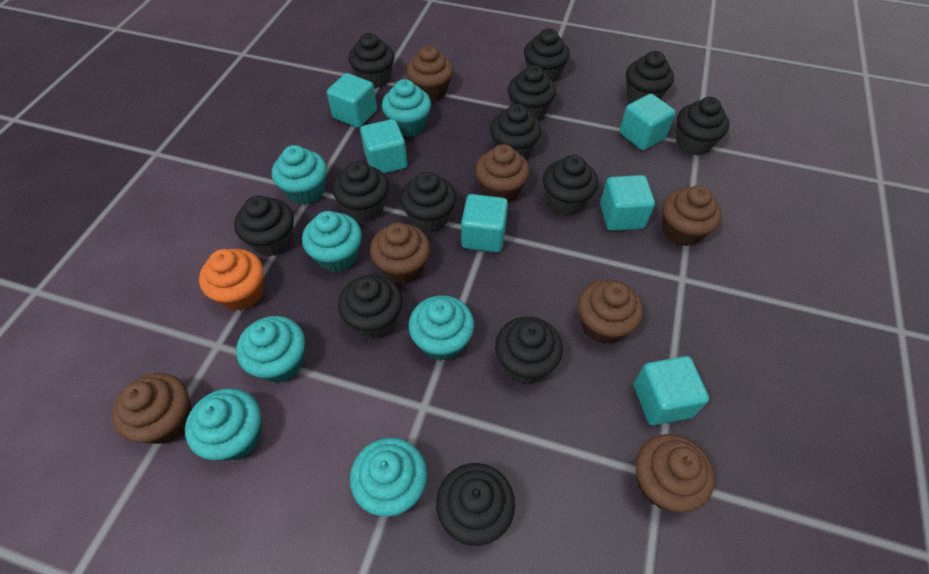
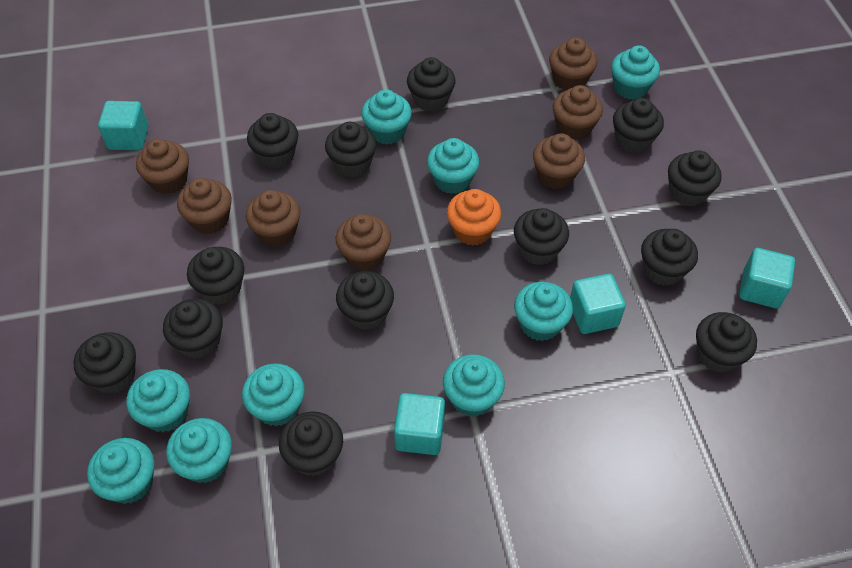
turquoise cube: [327,73,377,128] [360,119,407,174] [461,194,508,253] [600,175,655,231] [619,94,676,150] [634,356,709,425] = 6 -> [98,101,148,150] [394,393,445,455] [570,274,626,334] [739,248,795,308] = 4
turquoise cupcake: [185,388,261,461] [236,316,305,383] [272,145,327,205] [302,211,362,272] [350,438,427,517] [382,79,431,137] [408,295,474,361] = 7 -> [87,438,154,504] [127,369,190,432] [166,418,232,483] [242,363,305,426] [361,89,412,144] [427,138,479,194] [443,354,505,417] [514,282,573,341] [611,45,660,100] = 9

